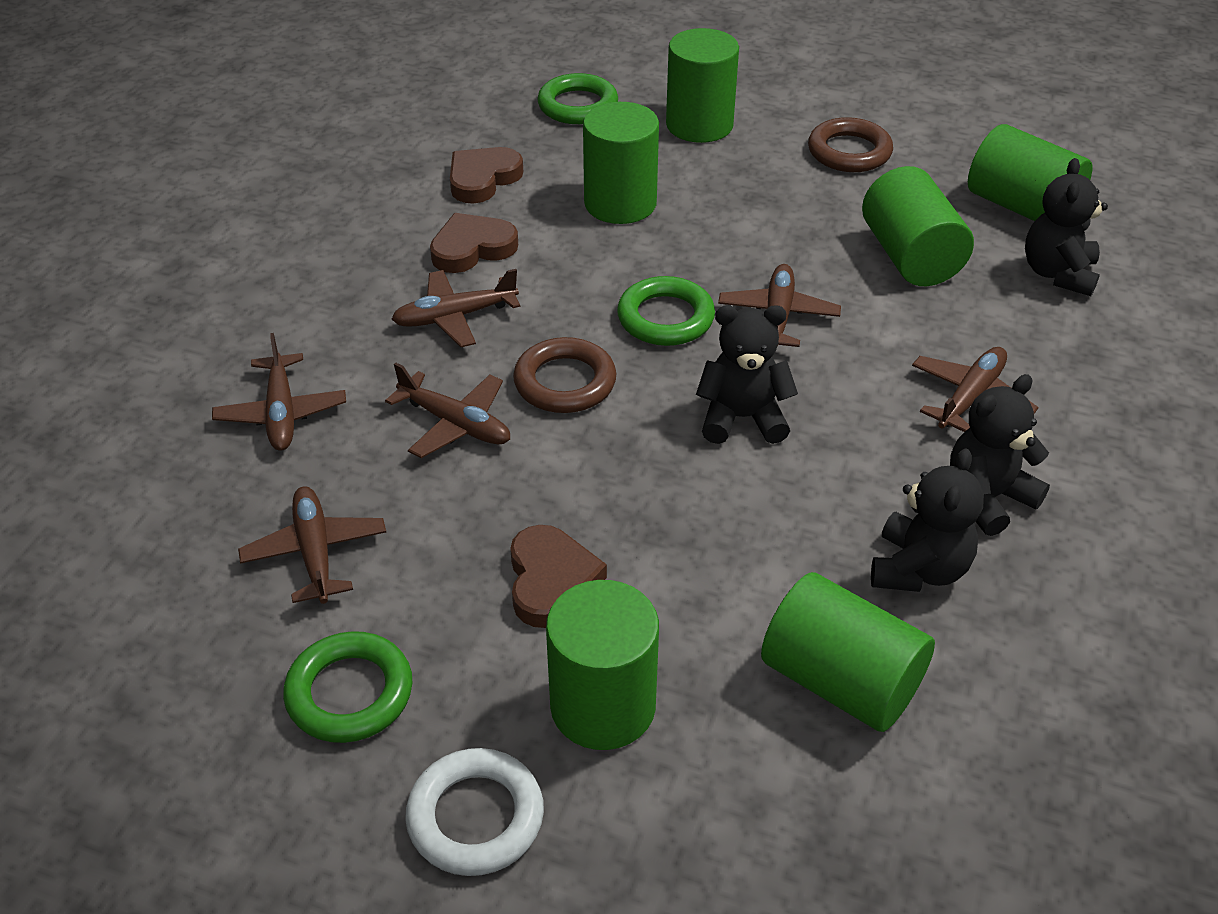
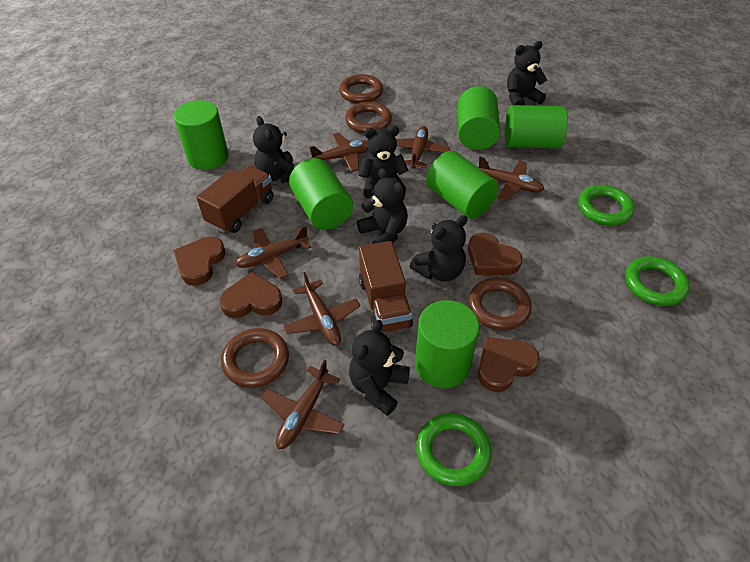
black teddy bear: [696,305,798,444] [871,448,984,592] [950,374,1050,536] [1025,158,1108,296] = 4 -> [253,116,294,183] [349,320,410,416] [357,168,408,244] [358,126,408,199] [410,215,467,282] [507,41,547,105] = 6
brown heart: [430,213,518,273] [450,147,523,204] [510,525,607,628] = 3 -> [173,237,226,286] [219,272,283,318] [468,233,522,275] [478,337,540,392] = 4
brown ring: [513,337,616,413] [808,117,893,172] = 2 -> [221,328,289,388] [339,74,383,104] [345,102,392,134] [468,278,532,330] = 4
brown truck: none = 0 -> [197,166,274,233] [359,241,413,332] = 2
white ring: [405,748,544,876] = 1 -> none = 0

